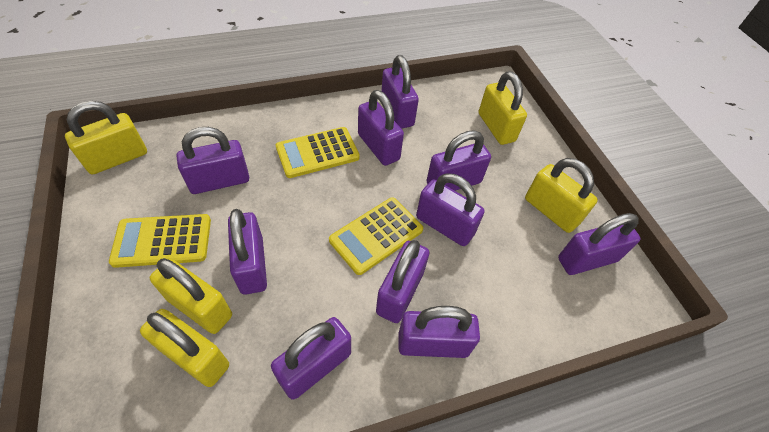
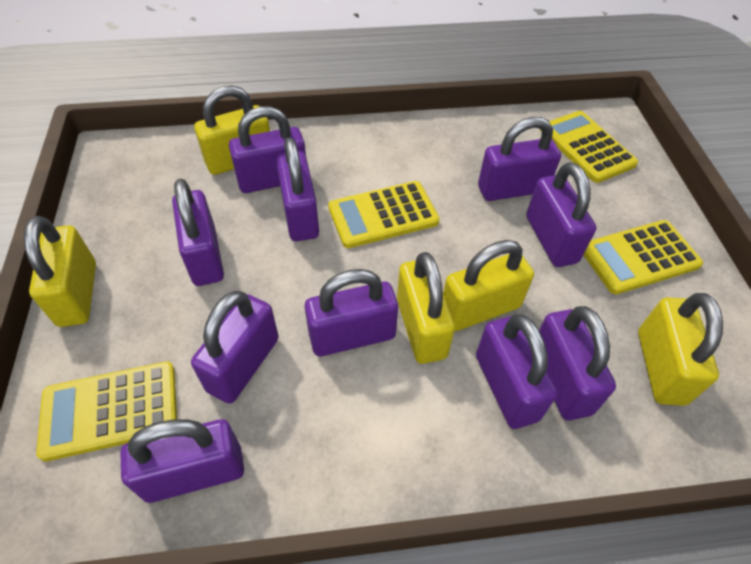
yellow calculator: [109,214,211,268] [276,127,360,178] [329,197,423,275] = 3 -> [36,362,177,462] [328,181,440,248] [540,111,638,183] [584,220,703,294] = 4

